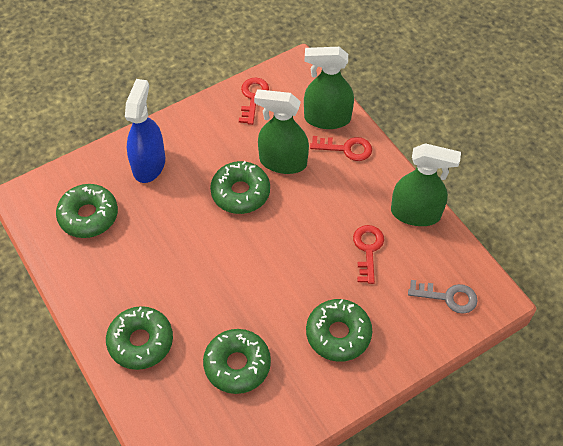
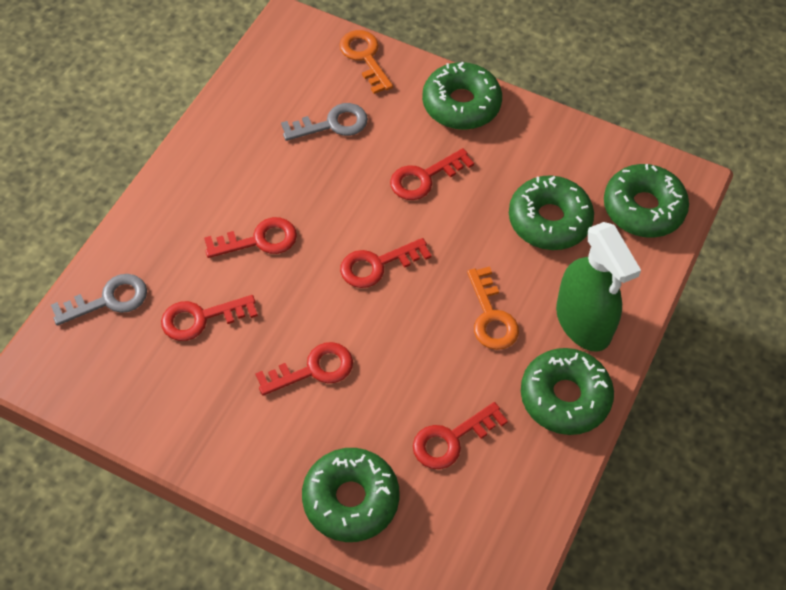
blue spray bottle: [125,79,165,183] = 1 -> none = 0
green spray bottle: [254,89,309,174] [304,47,354,129] [391,143,461,226] = 3 -> [556,222,641,352] = 1
grey key: [408,280,478,314] = 1 -> [51,274,147,326] [281,103,368,141] = 2
orange key: none = 0 -> [340,30,393,94] [467,266,519,350] = 2
red key: [239,78,269,125] [310,136,372,161] [353,225,384,284] = 3 -> [161,295,258,341] [204,217,297,258] [255,342,353,395] [340,238,432,288] [390,148,474,200] [413,402,508,469] = 6

